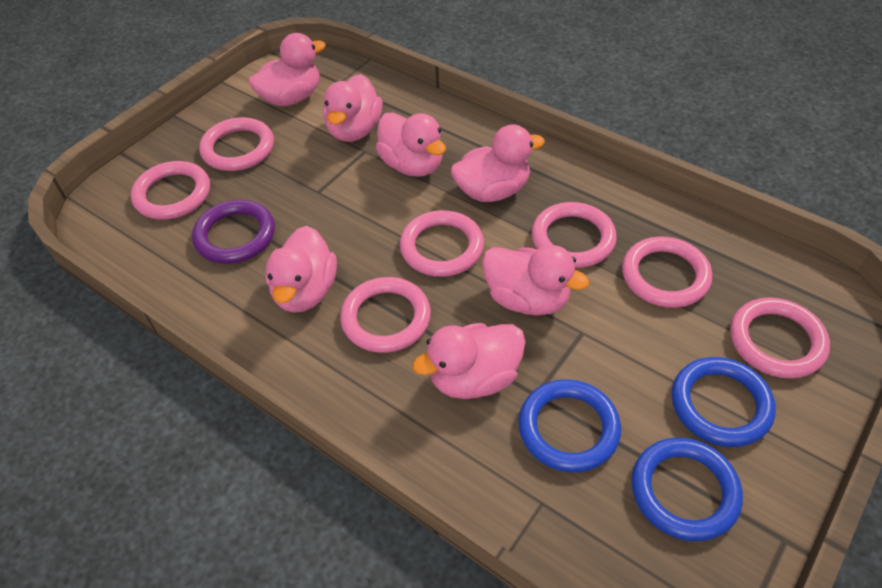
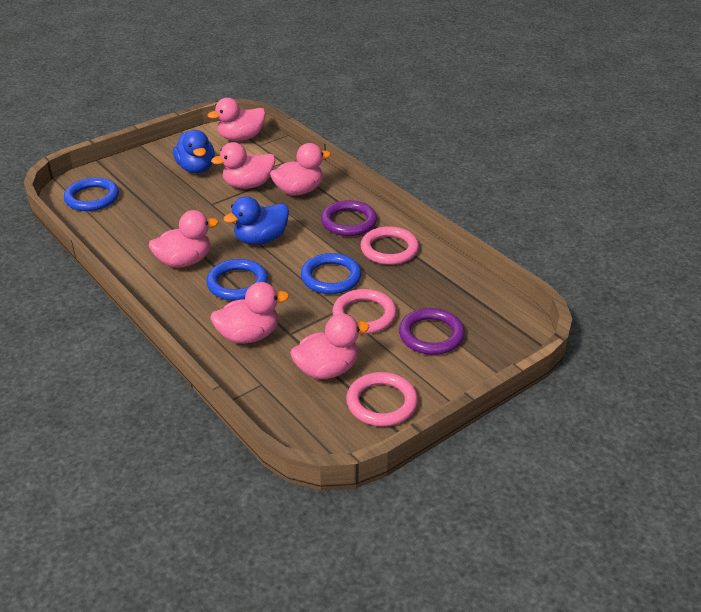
blue duck: none = 0 -> [173,130,215,173] [223,196,289,245] = 2
pink duck: [248,33,326,106] [266,226,337,313] [323,74,382,142] [376,112,446,177] [412,323,525,399] [451,124,545,202] [482,245,589,315] = 7 -> [149,210,219,268] [207,98,266,141] [210,282,289,344] [211,142,275,189] [270,143,331,196] [290,314,370,379] = 6
pink ring: [131,161,210,220] [199,117,274,171] [340,277,431,353] [400,210,484,277] [532,202,617,268] [622,237,712,308] [730,298,830,379] = 7 -> [332,289,396,334] [346,372,418,426] [360,226,419,265] = 3
purple ring: [192,200,275,264] = 1 -> [321,200,377,236] [399,308,465,355] = 2

